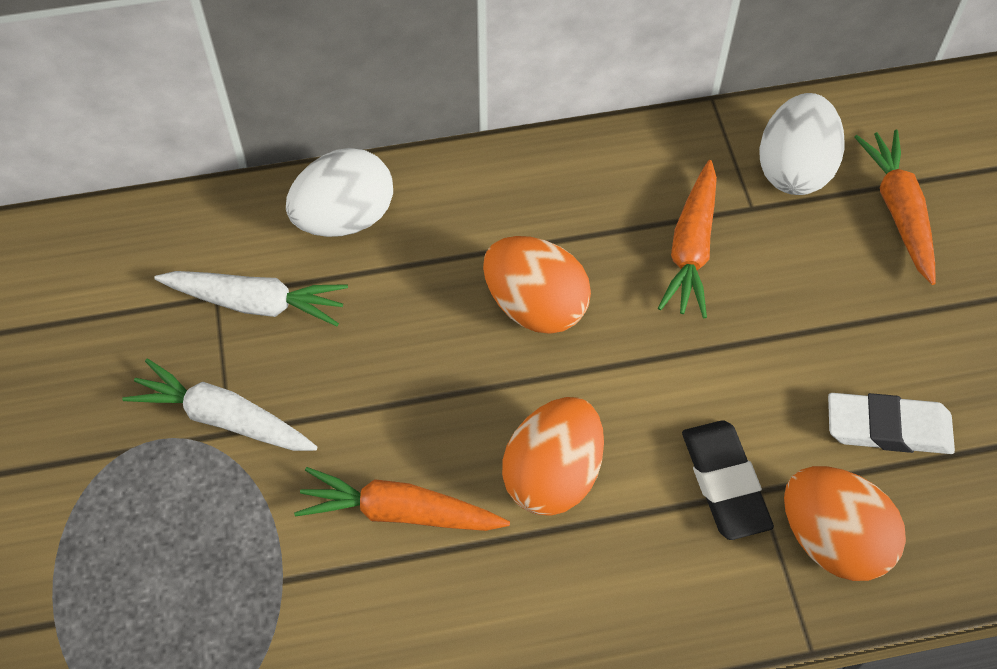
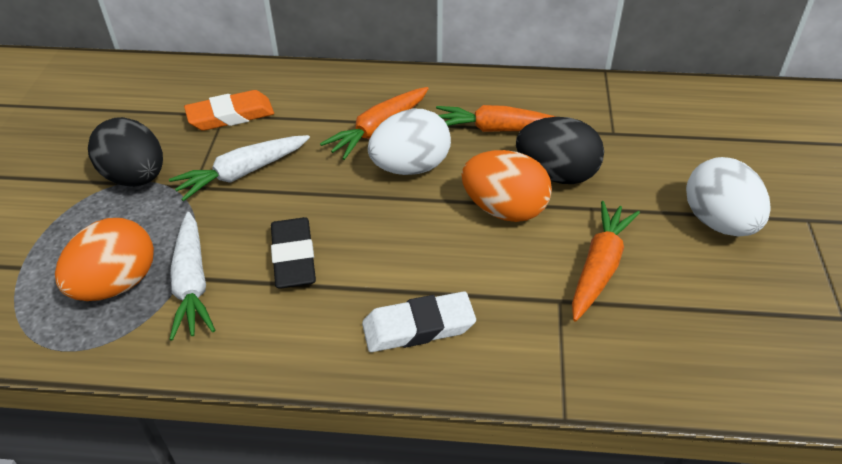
black egg: none = 0 -> [88,117,163,187] [516,117,604,184] = 2
orange egg: [483,236,591,334] [502,397,604,516] [784,466,906,581] = 3 -> [55,218,154,301] [461,150,552,222] = 2
orange eraser: none = 0 -> [184,90,274,131] = 1

